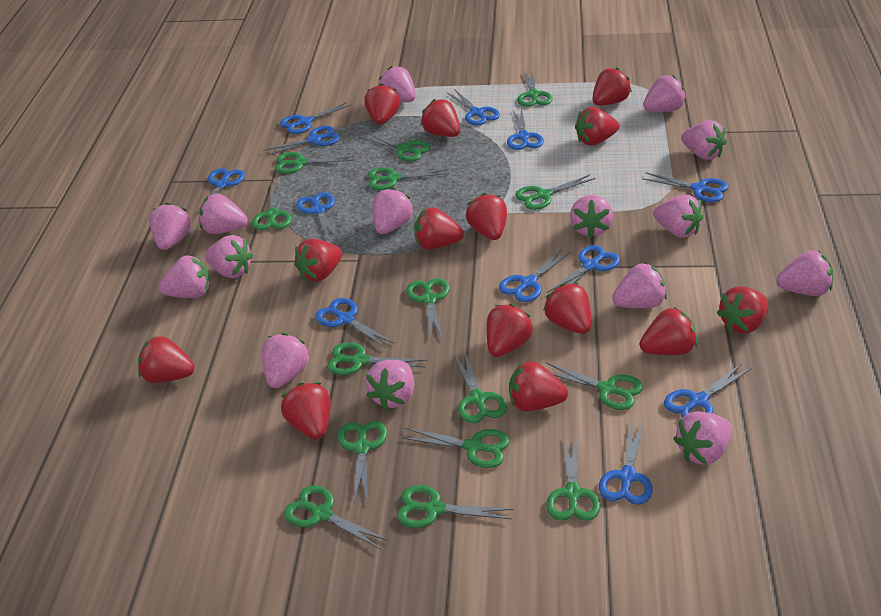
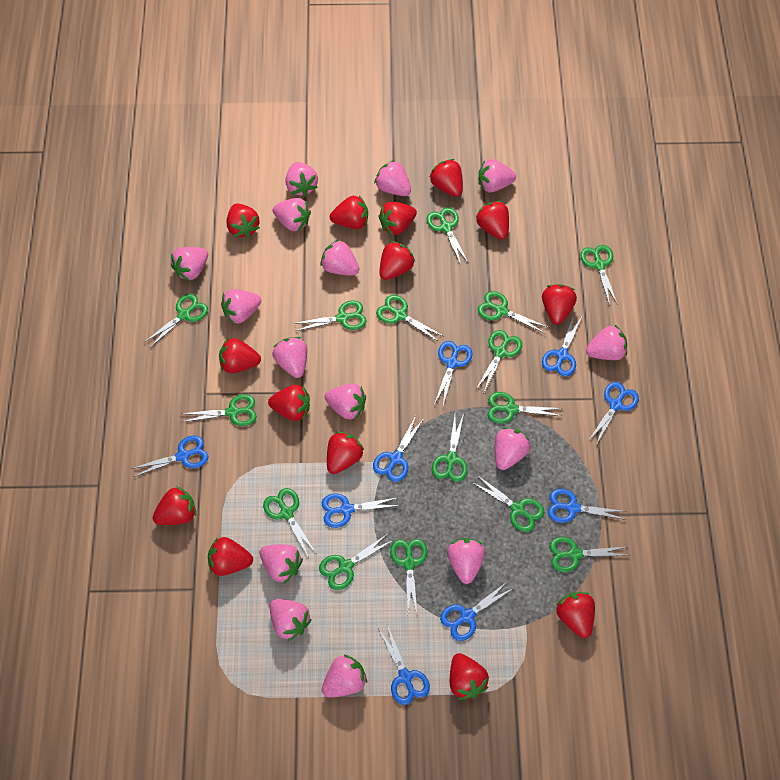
blue scissors: [197,168,245,214] [263,126,340,156] [280,102,351,134] [296,192,339,241] [315,298,394,349] [447,89,500,126] [499,249,571,302] [507,108,544,150] [546,245,620,293] [599,420,653,505] [642,173,729,202] [664,363,752,418] = 12 -> [131,436,208,477] [321,494,400,528] [373,416,423,482] [378,625,430,705] [434,341,472,405] [440,581,514,641] [542,315,582,376] [548,489,627,523] [588,382,639,445] = 9

